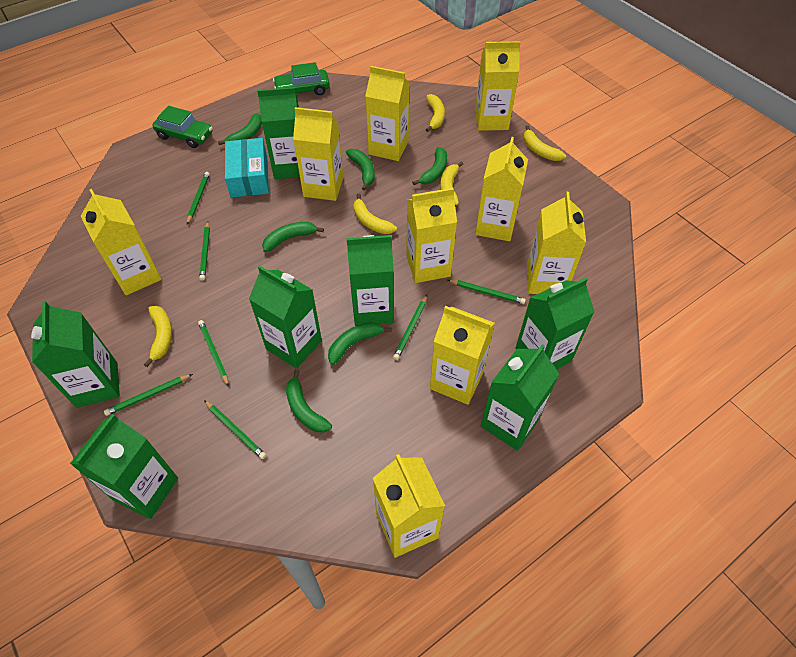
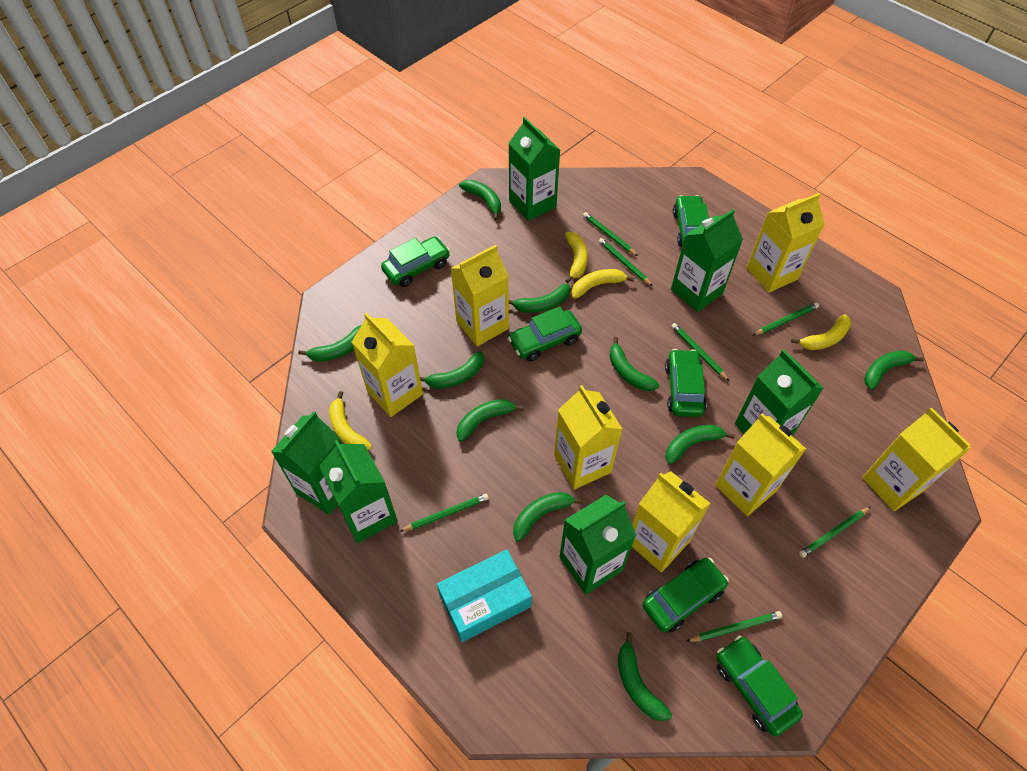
green banana: [218,113,262,145] [262,222,324,252] [286,370,332,433] [328,322,392,365] [346,149,375,191] [412,147,447,185] = 6 -> [298,325,361,362] [420,351,484,389] [456,399,524,442] [459,180,501,220] [509,284,570,313] [513,492,583,542] [609,337,659,391] [618,632,672,721] [666,425,735,464] [864,350,924,390] = 10
green car: [153,106,213,148] [273,62,330,95] = 2 -> [381,236,450,287] [508,306,582,362] [642,558,729,633] [665,349,707,417] [673,195,709,246] [716,635,803,736] = 6
green carton: [31,301,120,408] [70,414,178,519] [249,266,322,369] [257,87,300,179] [346,235,394,326] [481,344,559,451] [516,278,594,369] = 7 -> [271,411,342,515] [319,440,398,543] [508,117,560,221] [559,495,636,595] [671,209,743,312] [735,350,824,436] = 6
yellow banana: [144,306,172,367] [353,194,397,234] [426,94,445,132] [440,161,463,205] [523,125,566,161] = 5 -> [329,391,372,450] [565,232,588,283] [572,269,634,299] [791,314,851,350] = 4
yellow carton: [81,189,162,295] [293,107,343,201] [365,66,410,161] [373,454,445,558] [406,188,457,283] [430,306,495,405] [475,41,521,131] [475,137,528,241] [527,192,586,294] = 9 -> [352,313,423,417] [451,245,509,346] [554,385,622,490] [632,471,711,572] [715,413,806,516] [747,193,825,293] [862,407,971,511] = 7

